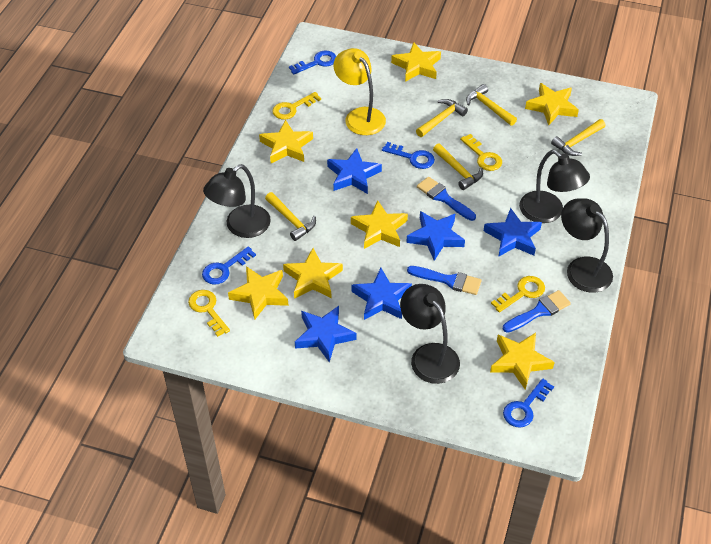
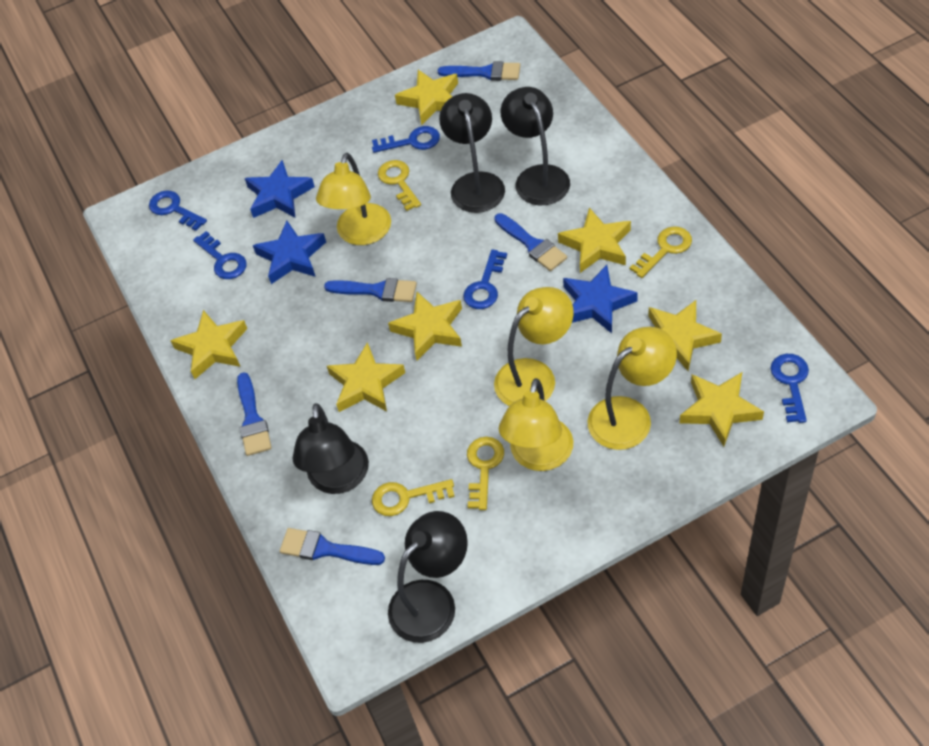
blue brush: [407,266,482,295] [417,177,476,221] [503,290,571,333] = 3 -> [237,372,272,456] [280,528,385,565] [324,278,417,302] [438,61,520,81] [494,213,567,271] = 5
blue key: [202,246,256,285] [289,51,336,75] [382,142,435,169] [503,378,554,427] = 4 -> [149,190,207,231] [193,231,247,279] [372,126,440,153] [463,249,507,309] [770,354,809,423] = 5
blue star: [295,306,357,363] [327,148,382,194] [352,268,412,320] [406,211,465,261] [484,208,542,257] = 5 -> [245,160,315,218] [253,221,326,284] [563,265,638,334] = 3
yellow hammer: [265,192,316,241] [416,99,468,137] [433,143,483,190] [466,84,517,126] [551,119,606,156] = 5 -> none = 0
yellow lamp: [334,48,386,135] = 1 -> [316,153,391,245] [494,287,574,406] [499,378,573,471] [588,327,677,450] = 4

